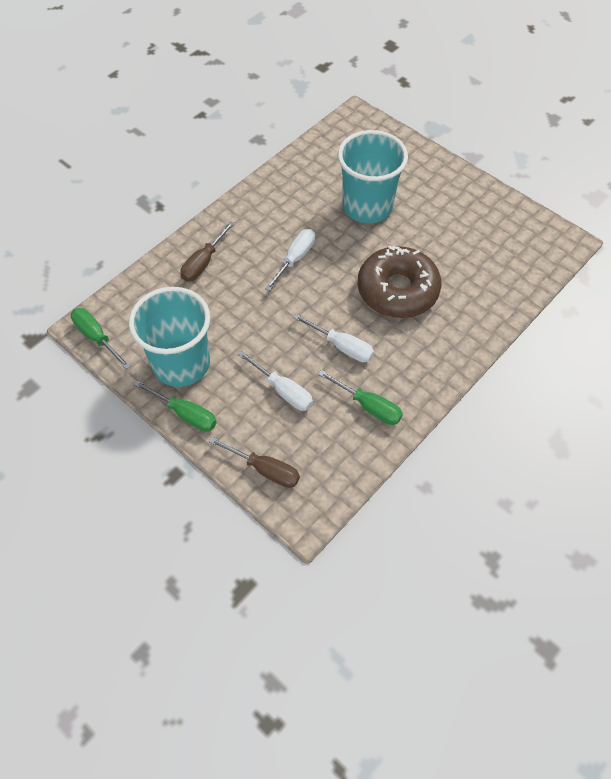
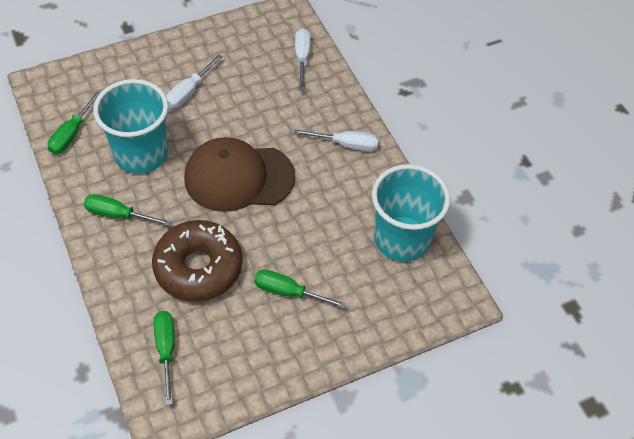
brown cap: none = 0 -> [184,137,295,212] = 1
brown screwdriver: [180,221,235,282] [209,437,300,488] = 2 -> none = 0
green screwdriver: [71,308,131,369] [134,380,217,432] [318,370,403,425] = 3 -> [48,91,101,154] [84,194,172,226] [154,311,174,405] [254,269,346,309] = 4

